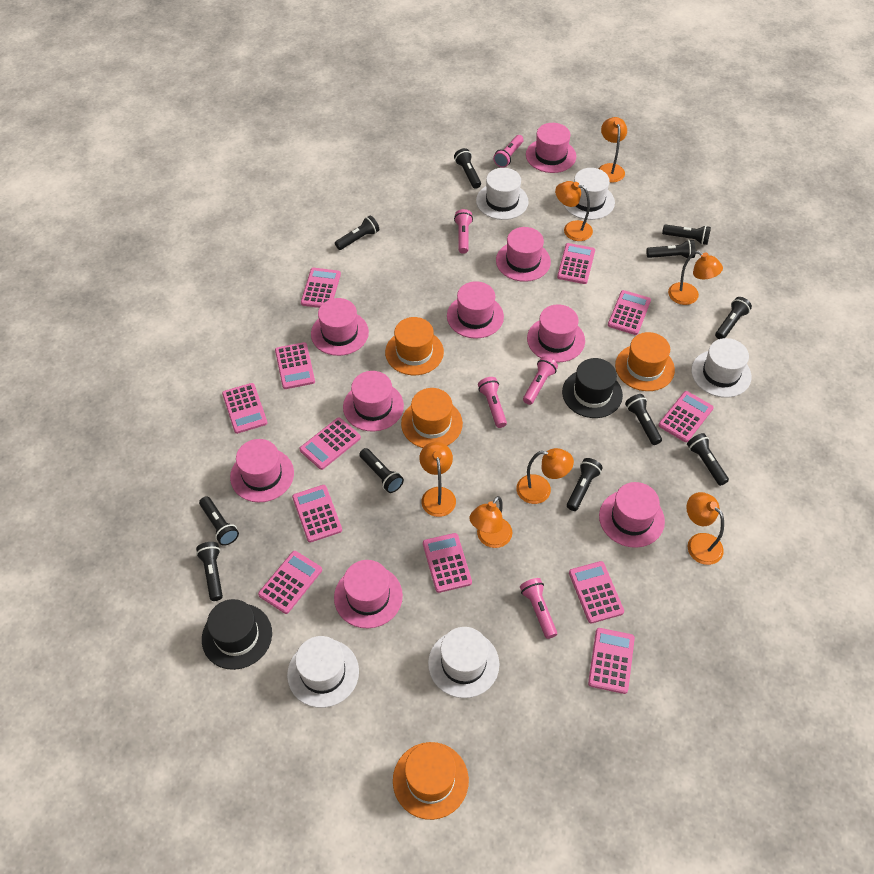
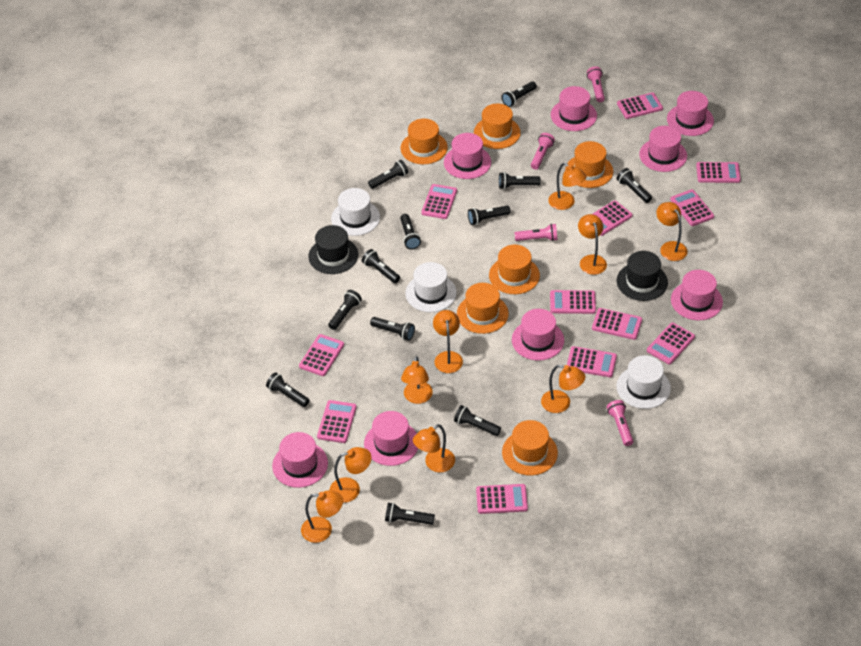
black flashlight: [196,542,223,601] [199,496,239,546] [335,215,379,250] [359,448,404,493] [454,148,481,189] [567,458,603,511] [625,394,662,445] [646,240,696,258] [662,224,711,245] [687,433,729,486] [715,297,752,339] = 11 -> [266,372,310,407] [328,290,362,330] [362,249,400,283] [368,160,408,189] [370,317,415,341] [385,503,435,525] [400,214,421,250] [454,405,501,436] [468,205,511,225] [499,172,541,189] [502,81,537,107] [617,168,652,203] = 12
orange hat: [385,317,444,375] [393,742,469,820] [401,388,463,448] [615,332,675,391] = 4 -> [401,119,448,164] [457,283,509,334] [474,104,521,149] [489,245,540,294] [502,420,558,476] [565,141,613,188] = 6
orange lamp: [419,442,456,517] [469,496,512,548] [516,448,574,504] [555,181,593,241] [598,117,627,182] [668,251,723,305] [686,492,724,565] = 7 -> [301,490,343,543] [330,447,371,503] [401,356,433,404] [413,424,455,472] [433,310,463,373] [541,365,586,413] [548,163,586,210] [578,214,607,275] [656,202,687,261] = 9
pink flashlight: [454,209,473,254] [478,377,507,428] [493,135,524,168] [520,578,557,639] [523,357,558,405] = 5 -> [514,224,558,241] [531,133,555,170] [587,66,605,102] [607,400,633,446] = 4
pink hat: [230,439,294,503] [311,298,369,356] [334,560,403,628] [343,371,404,432] [447,281,504,339] [496,227,551,282] [526,123,576,173] [527,304,585,362] [599,482,665,548] = 9 -> [272,432,328,488] [364,411,418,466] [444,133,491,179] [512,309,564,360] [551,86,597,131] [639,126,687,172] [667,91,714,136] [671,270,723,320] = 8
white hat: [287,636,359,708] [428,627,499,698] [476,168,529,220] [563,168,615,220] [691,338,752,398] = 5 -> [331,188,380,236] [405,262,457,312] [617,355,671,409] = 3

